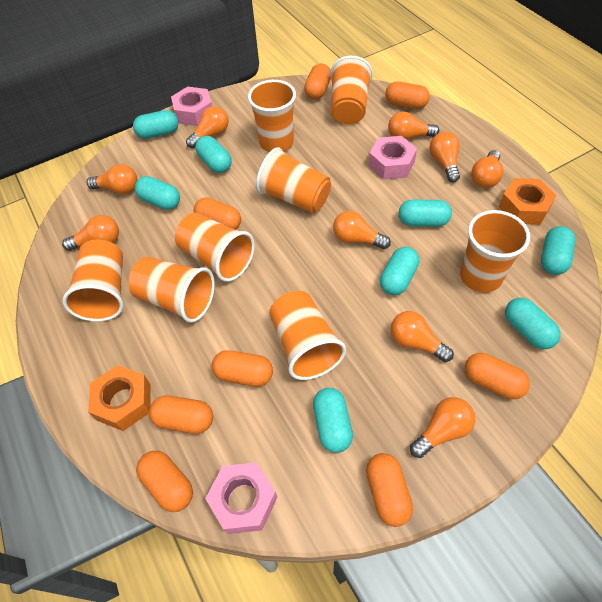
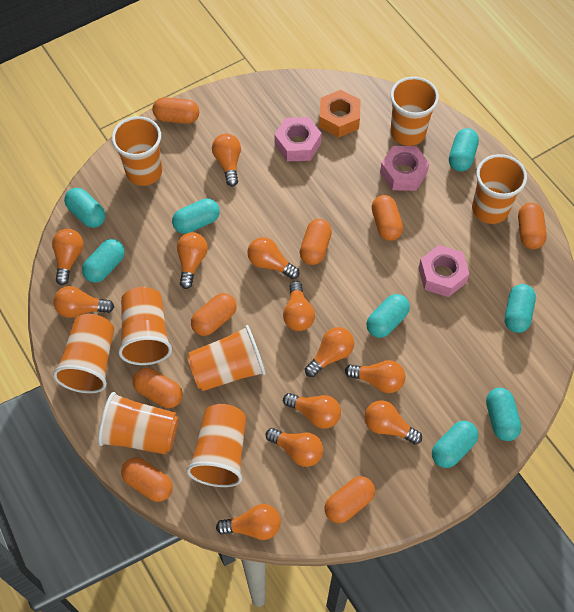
orange light bulb: [62,215,119,251] [87,164,137,194] [186,106,229,148] [333,211,391,249] [388,111,439,140] [391,311,454,362] [410,397,475,458] [429,132,460,182] [471,150,503,188] = 9 -> [52,229,84,285] [54,286,114,318] [177,232,208,289] [212,134,241,186] [216,504,281,540] [247,237,300,279] [266,428,323,467] [283,281,315,331] [283,393,341,429] [305,327,354,377] [345,360,406,393] [365,400,422,445] = 12
orange nut: [88,365,151,431] [499,178,557,225] = 2 -> [319,90,361,138] = 1

